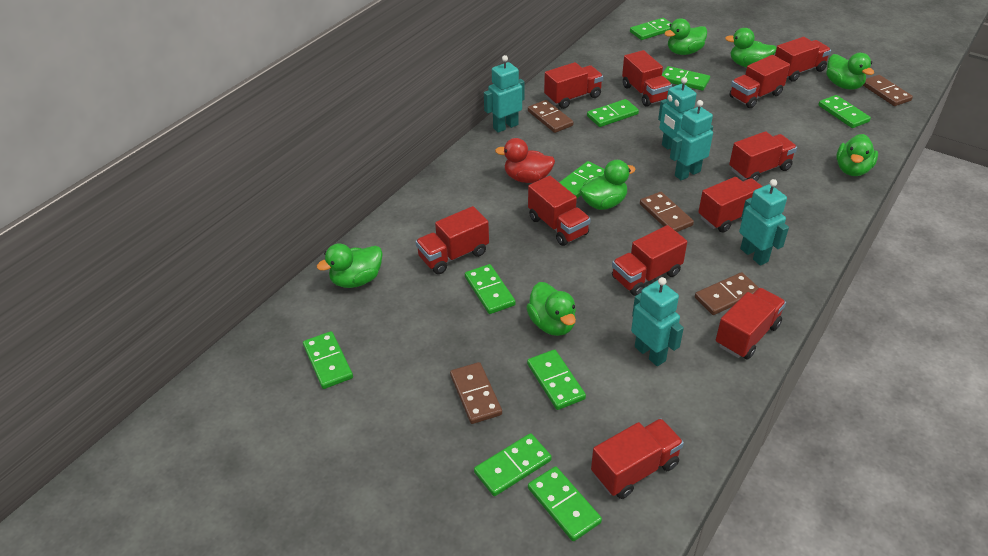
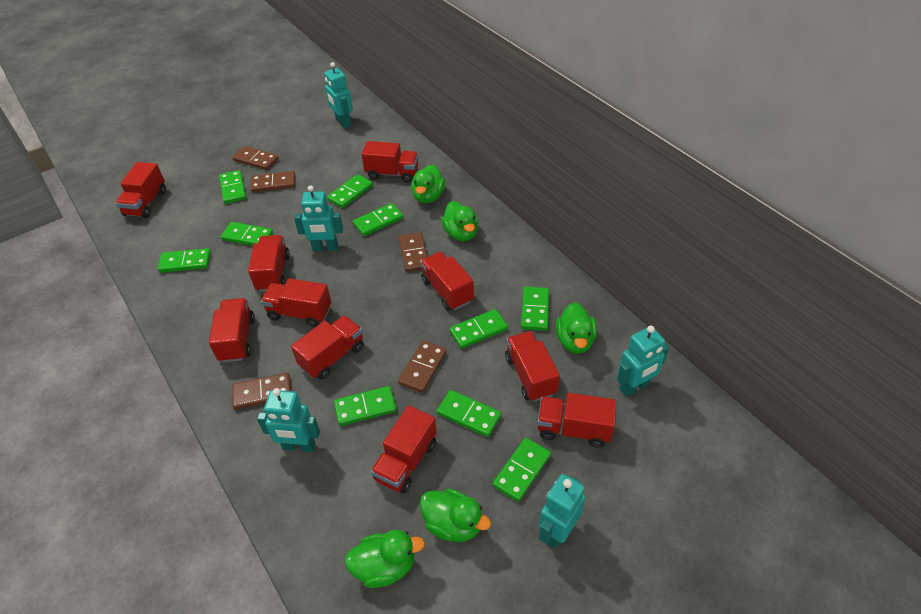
green duck: [317,244,383,288] [526,282,576,336] [580,160,636,210] [664,18,707,55] [725,28,777,67] [826,53,874,90] [836,134,878,176] = 7 -> [345,530,425,588] [411,165,445,203] [420,489,491,542] [441,201,478,241] [556,302,597,354] = 5
red duck: [495,138,555,183] = 1 -> none = 0
red truck: [415,206,489,274] [528,176,591,246] [544,62,603,109] [591,418,684,499] [612,225,687,296] [622,50,672,107] [698,177,763,233] [716,288,786,360] [729,55,790,108] [729,131,797,182] [775,37,831,82] = 11 -> [115,162,166,218] [209,298,255,362] [248,235,290,292] [261,278,331,327] [291,315,364,379] [362,141,419,183] [371,405,437,494] [420,252,474,311] [505,331,560,402] [537,393,616,448] = 10

